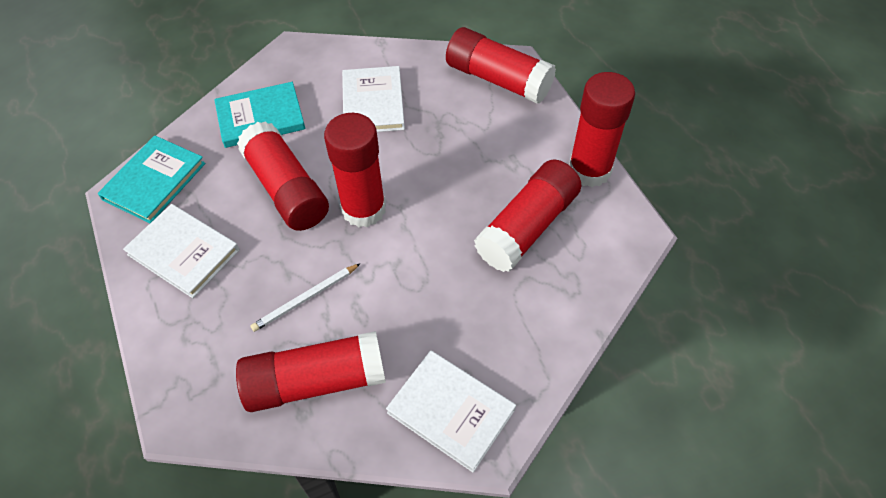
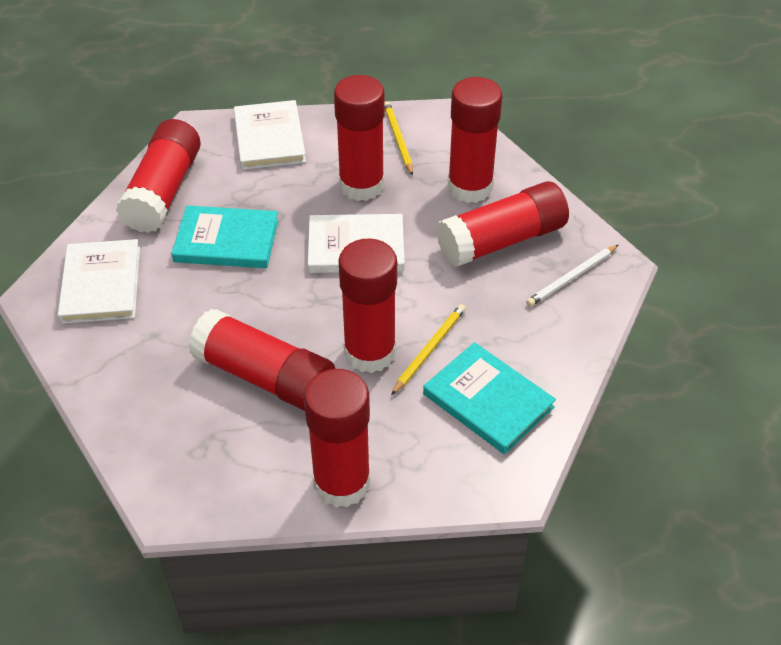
red glue stick: [236,331,386,412] [237,121,329,231] [324,113,386,227] [446,27,556,104] [474,159,582,272] [569,72,635,187] = 6 -> [116,119,201,233] [188,308,335,411] [304,369,370,508] [334,75,385,201] [338,239,397,373] [436,181,569,267] [448,77,502,203] = 7
yellow pencil: none = 0 -> [385,101,413,175] [391,304,466,395] = 2

